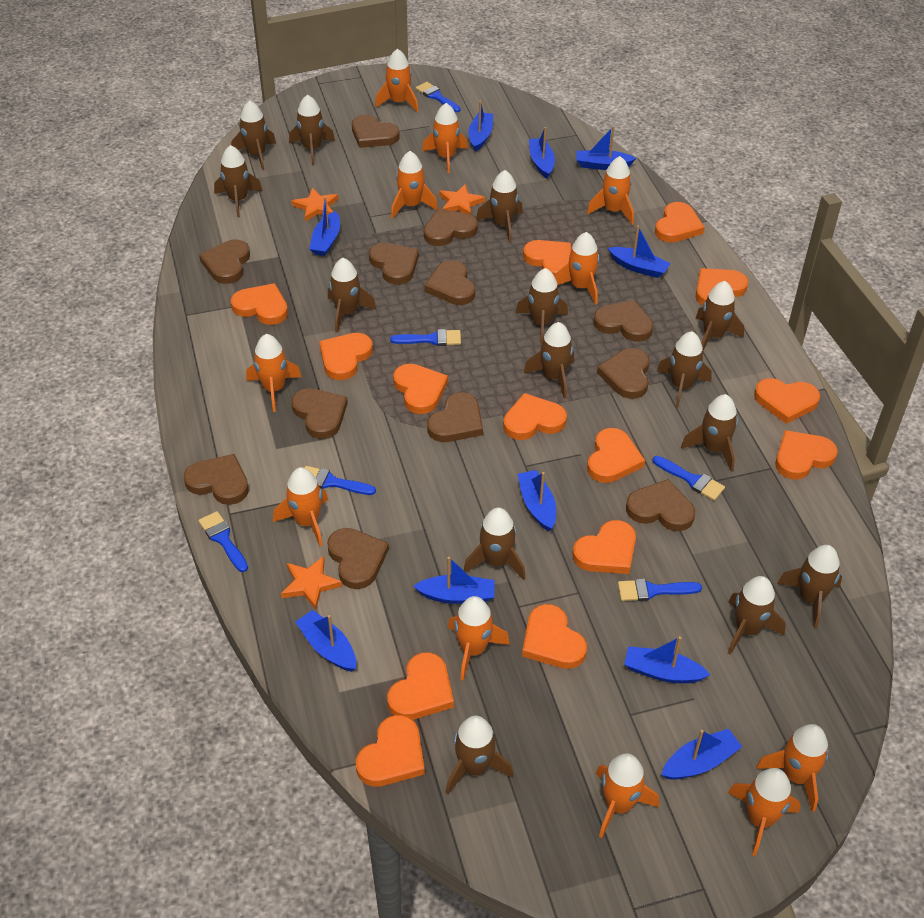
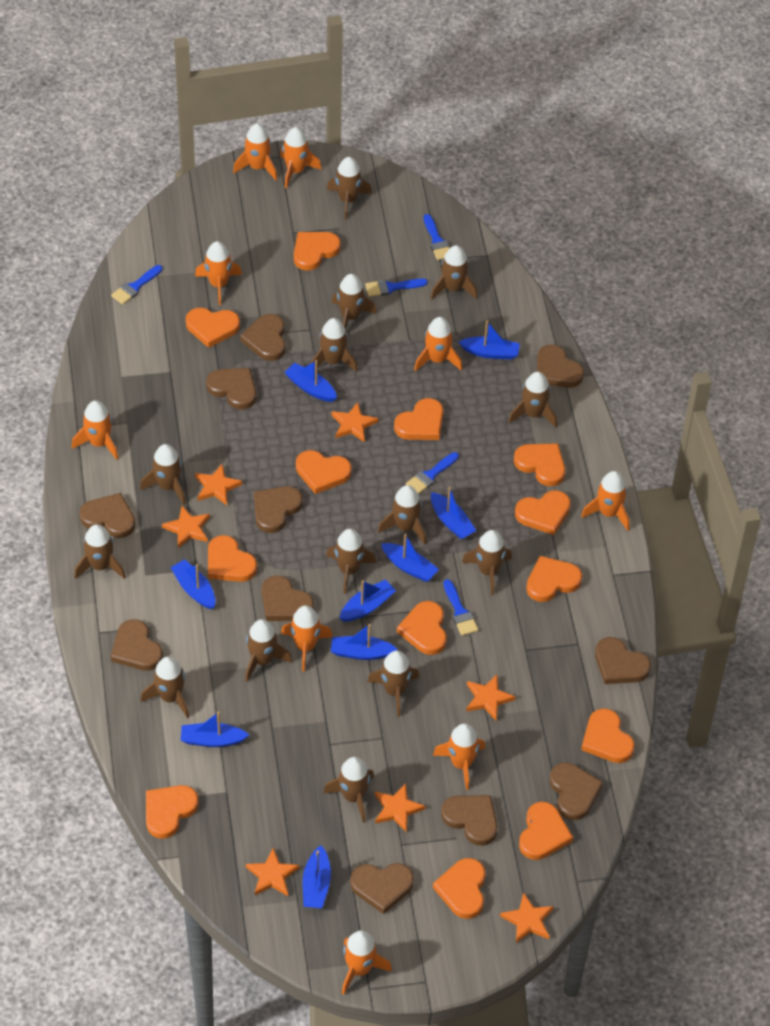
blue boat: [296,610,356,672] [309,197,340,256] [413,557,495,604] [468,101,493,152] [518,470,556,531] [529,127,555,179] [576,126,636,170] [608,225,671,278] [624,636,711,683] [661,729,742,780] = 10 -> [170,559,215,609] [181,712,249,747] [284,360,337,402] [303,845,331,908] [331,624,398,660] [339,580,396,622] [381,534,439,582] [431,487,476,539] [459,321,520,360] = 9
blue brush: [198,511,248,572] [305,466,376,495] [390,329,461,346] [416,82,461,112] [618,579,702,601] [653,456,725,501] = 6 -> [111,265,162,305] [365,278,428,297] [406,452,459,494] [424,214,450,260] [443,579,478,636] = 5
brown heart: [184,454,249,505] [199,239,250,284] [291,388,348,439] [327,528,389,589] [352,115,400,148] [369,243,419,285] [424,208,478,246] [424,260,475,305] [427,392,483,442] [593,300,653,342] [597,348,650,399] [626,479,695,531] = 12 -> [80,493,135,538] [111,619,163,671] [206,368,256,410] [240,314,286,361] [254,486,302,533] [262,575,314,621] [350,863,414,914] [441,795,498,846] [537,344,584,388] [550,763,603,820] [595,637,651,684] = 11
orange heart: [231,283,288,325] [319,333,373,380] [356,715,425,787] [387,652,454,720] [393,364,448,414] [503,393,567,440] [522,604,587,669] [523,240,571,275] [572,520,636,574] [587,428,645,483] [655,202,705,243] [696,268,748,306] [754,378,820,424] [775,430,838,480] = 14 -> [146,785,199,839] [186,308,240,348] [208,535,257,582] [294,232,341,271] [296,450,351,494] [394,398,443,440] [397,601,447,655] [433,858,486,919] [514,443,565,486] [515,490,571,535] [519,802,573,860] [526,556,582,602] [581,708,635,763] = 13
orange rocket: [246,334,302,412] [273,467,328,546] [375,49,419,112] [391,151,438,219] [422,103,468,173] [448,596,510,681] [554,232,599,305] [587,156,634,225] [596,753,659,838] [728,768,800,856] [756,724,829,812] = 11 -> [72,400,118,460] [195,241,242,305] [233,123,277,181] [280,127,321,189] [281,605,333,672] [342,931,392,995] [414,317,462,371] [433,723,485,790] [581,471,630,531] = 9
orange star: [281,556,342,610] [292,188,338,221] [439,184,485,215] = 3 -> [162,506,210,548] [195,464,242,505] [246,848,299,896] [332,402,378,442] [375,783,425,833] [466,675,516,720] [500,892,554,943] = 7

